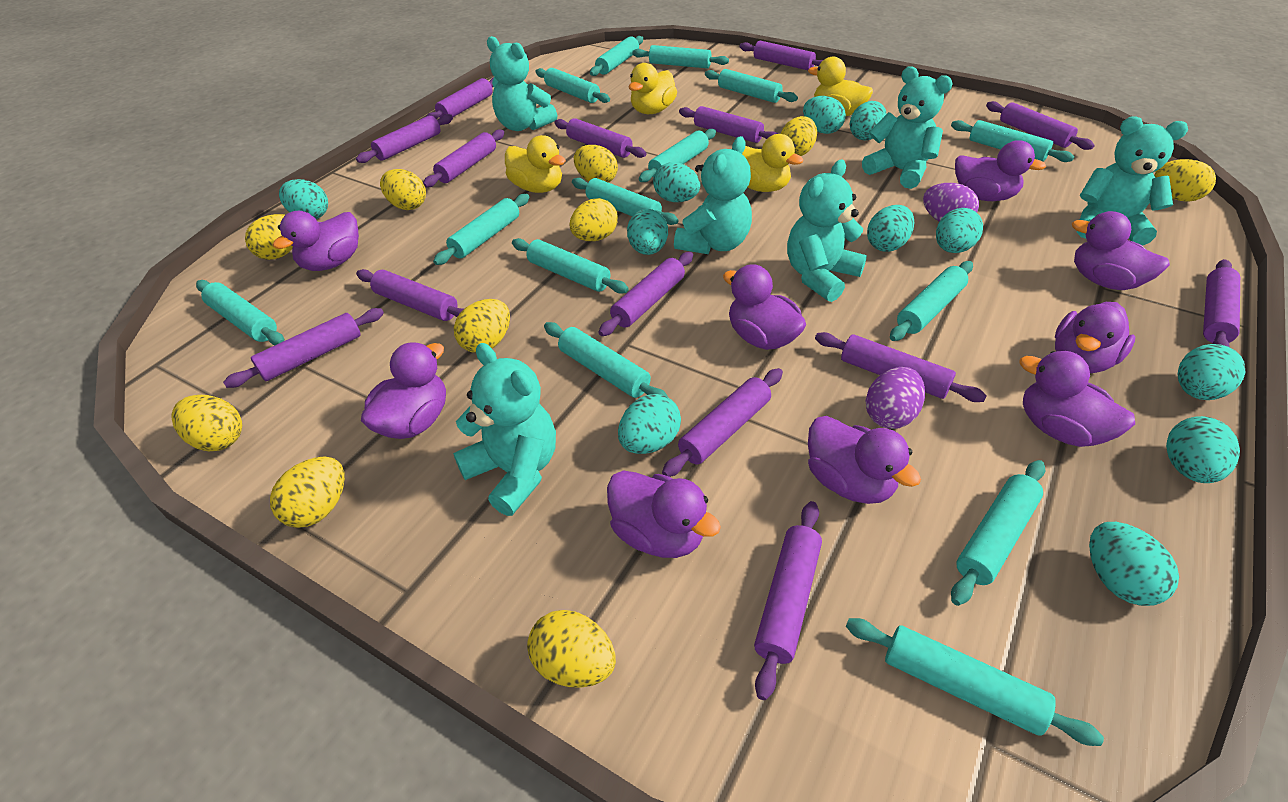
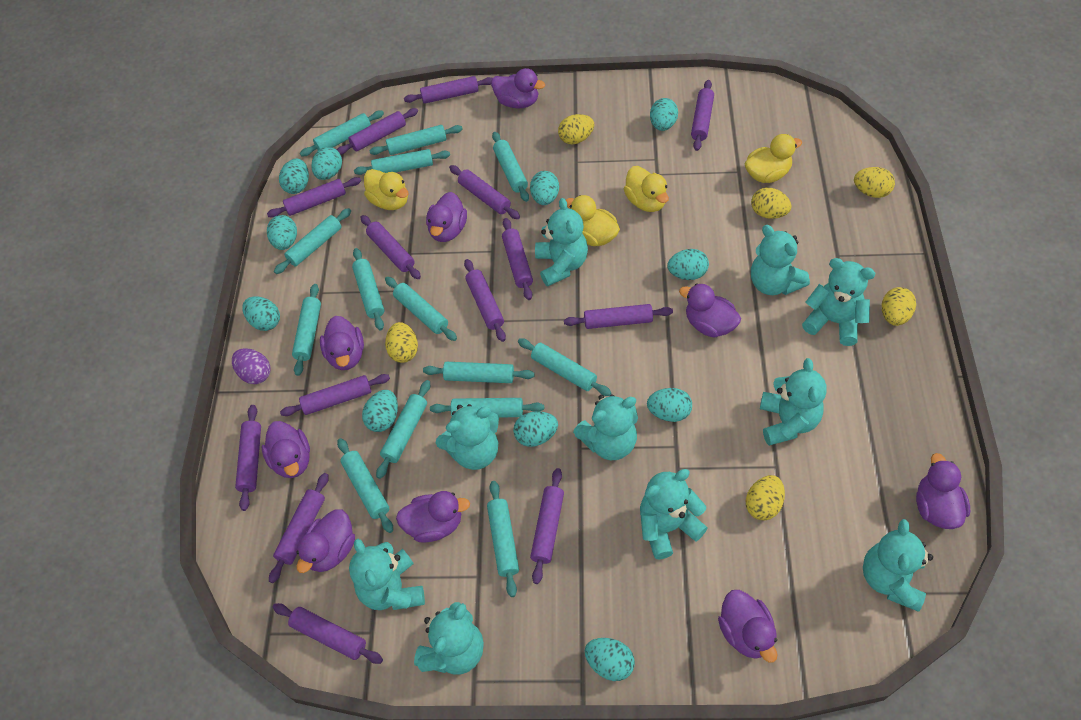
purple egg: [866,367,925,429] [923,183,979,222] = 2 -> [232,348,270,384] = 1
turquoise teddy bear: [453,343,556,516] [487,36,557,131] [674,136,752,254] [787,159,867,302] [862,66,953,189] [1077,116,1188,246] = 6 -> [349,539,425,610] [414,602,484,675] [436,404,499,470] [535,198,588,286] [573,394,638,460] [640,469,707,559] [751,225,810,295] [760,358,827,446] [802,258,876,346] [863,519,933,612] = 10
yellow egg: [171,395,242,451] [245,214,293,260] [270,457,345,528] [380,169,426,210] [454,299,510,353] [527,610,616,688] [570,198,618,241] [574,145,618,183] [781,116,817,156] [1154,159,1216,202] = 10 -> [385,322,418,363] [558,114,594,144] [746,475,785,521] [751,188,792,219] [854,167,895,198] [882,287,916,326] = 6

